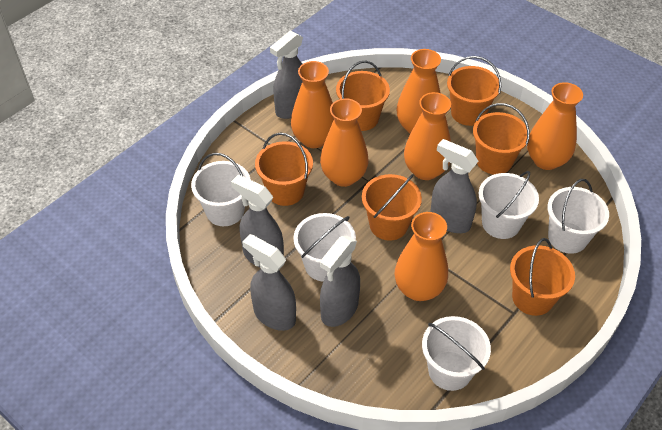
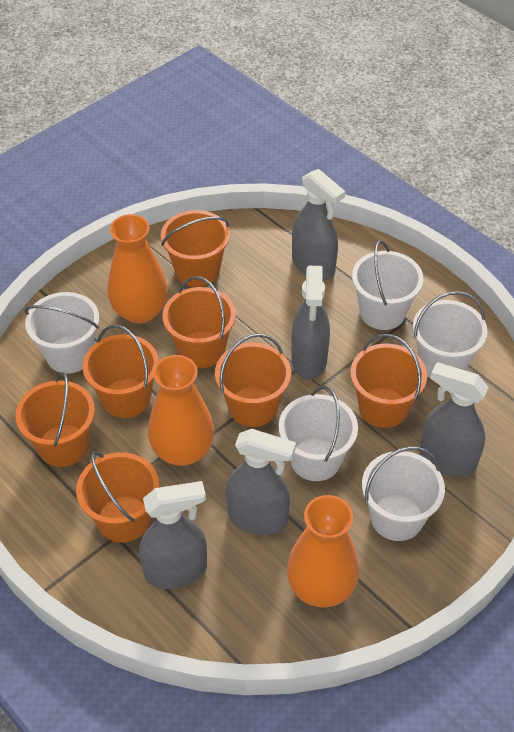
orange bucket: [255,133,313,206] [336,61,390,131] [362,174,422,241] [447,56,501,126] [473,103,530,175] [510,238,575,316] = 6 -> [15,372,95,467] [76,451,159,543] [83,325,159,418] [161,210,230,287] [162,276,236,368] [215,334,291,427] [350,334,427,428] = 7
orange vase: [291,61,334,148] [320,98,368,187] [395,212,448,301] [397,49,441,134] [404,92,451,180] [527,82,583,170] = 6 -> [108,214,168,324] [148,355,214,466] [287,495,359,608] = 3

